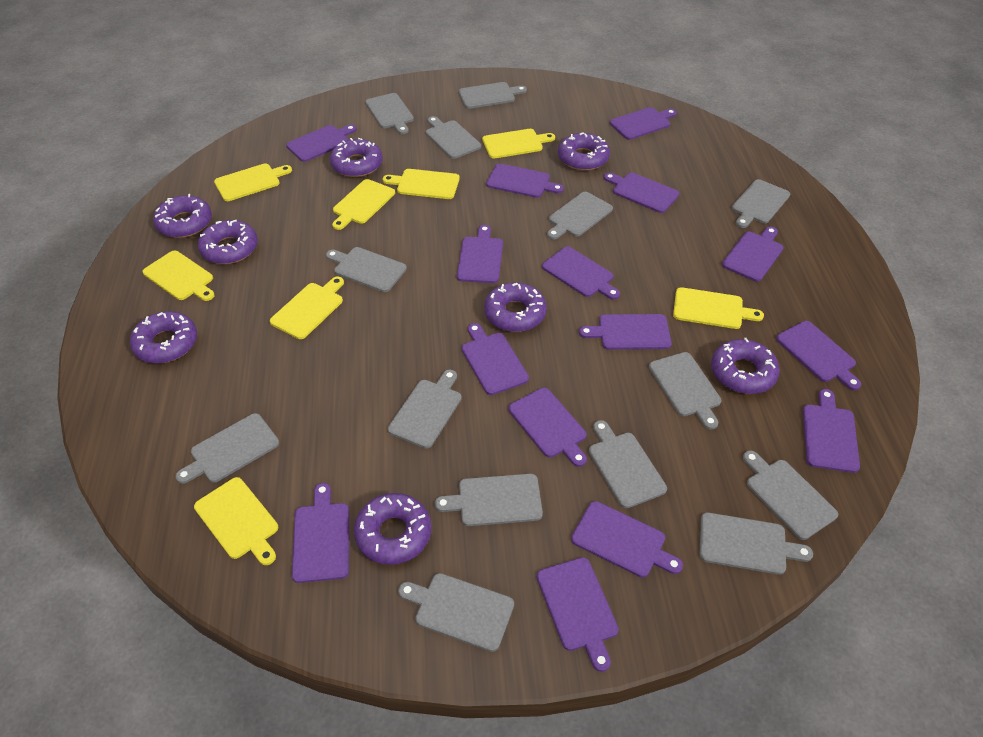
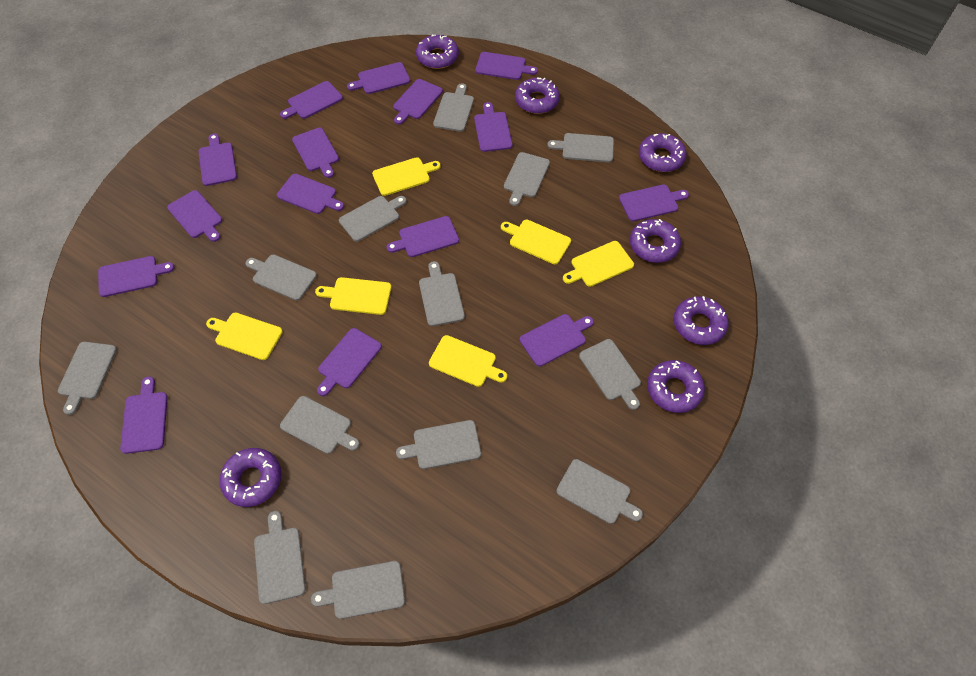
grey cutting board: [175,413,279,484] [326,247,407,292] [365,93,414,134] [388,370,462,448] [398,573,514,652] [426,116,481,159] [435,474,543,526] [459,82,527,109] [547,192,613,240] [589,420,667,508] [649,352,721,430] [699,512,813,575] [732,179,790,228] [743,451,838,540] = 14 -> [58,342,117,415] [245,254,317,301] [254,511,306,604] [280,396,360,454] [311,561,405,619] [339,196,407,242] [396,420,481,469] [419,261,465,326] [433,83,474,132] [504,152,550,206] [547,133,614,162] [556,459,643,524] [579,339,641,410] = 13
purple donut: [130,311,197,363] [153,194,212,238] [198,220,258,264] [330,138,383,177] [354,493,431,565] [484,282,547,332] [558,133,610,171] [711,338,780,394] = 8 -> [219,448,281,507] [416,35,459,69] [515,77,560,114] [630,219,681,263] [639,133,686,172] [647,360,705,413] [673,296,729,345] = 7
yellow cutting board: [143,251,215,301] [194,477,278,565] [214,163,292,201] [270,277,344,339] [332,179,395,230] [382,169,460,199] [482,129,555,159] [673,287,764,329] = 8 -> [206,312,283,360] [315,277,391,315] [372,157,441,196] [429,335,507,387] [501,220,571,264] [563,241,634,287] = 6

